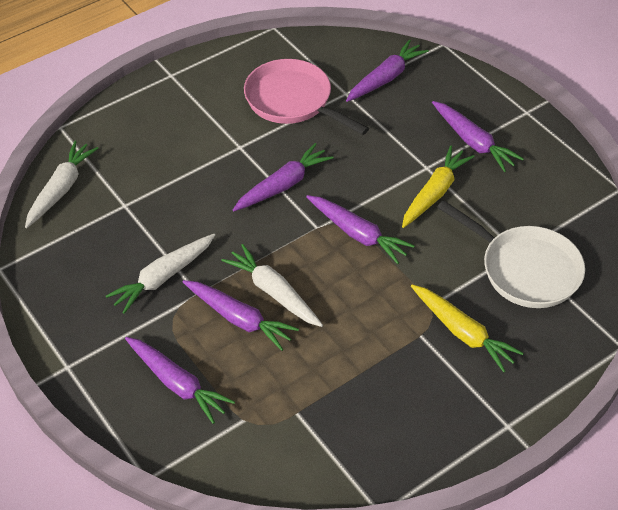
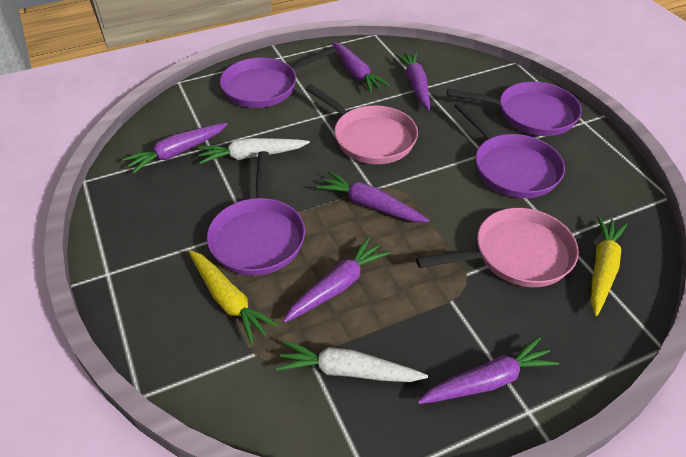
pink pan: [244,59,369,135] = 1 -> [305,84,418,164] [416,208,579,287] = 2
purple pan: none = 0 -> [207,151,305,276] [220,46,336,108] [447,82,582,136] [454,102,565,198] = 4
white carrot: [25,141,99,228] [106,234,215,314] [221,244,323,327] = 3 -> [198,138,310,164] [276,341,428,382] = 2
white pan: [437,200,585,308] = 1 -> none = 0

